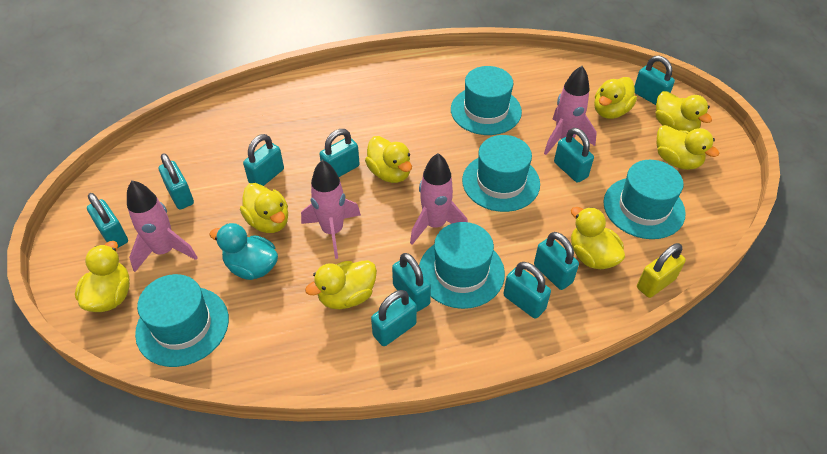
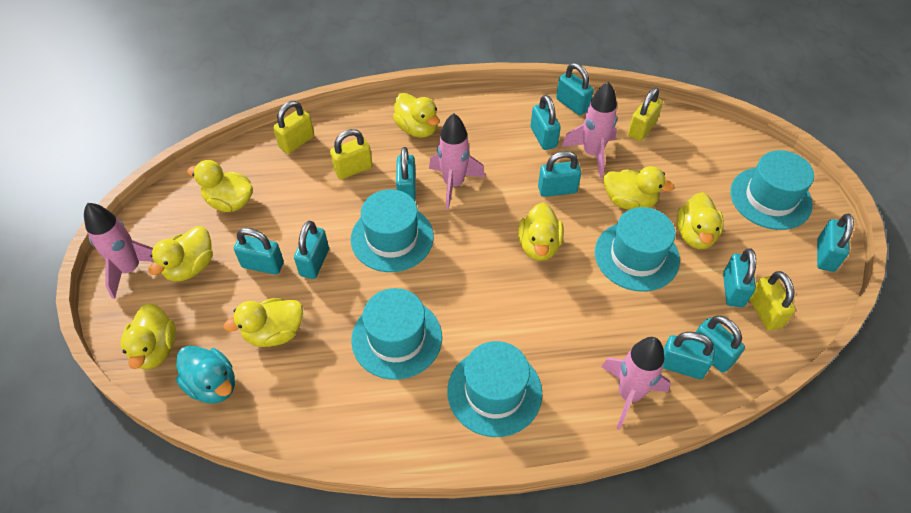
yellow padlock: [637,243,686,298] = 1 -> [273,101,314,154] [330,129,373,179] [628,87,663,141] [749,271,796,331] = 4

